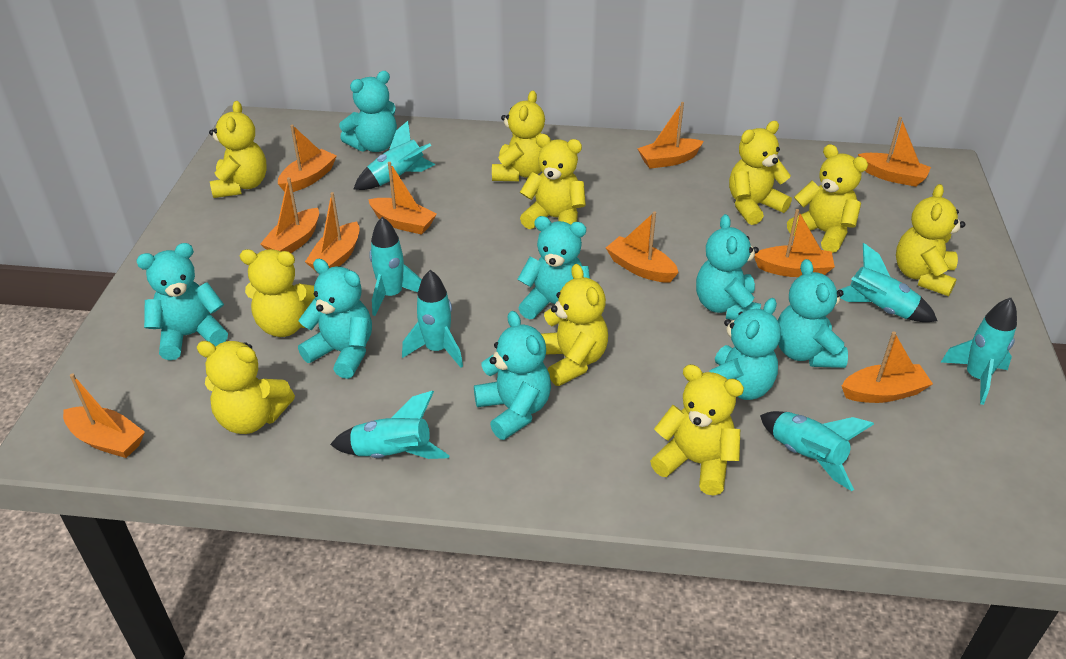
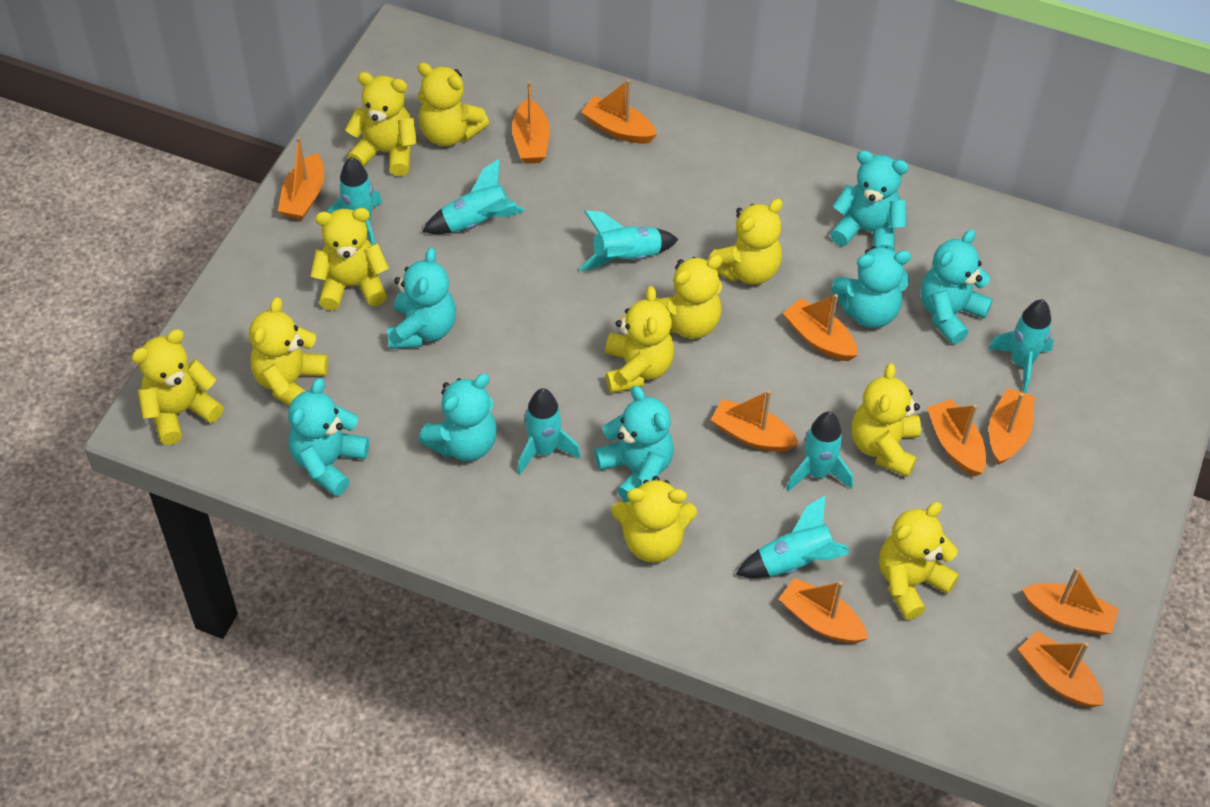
turquoise teddy bear: [136,243,228,360] [298,259,372,379] [339,71,397,152] [474,311,551,440] [517,216,590,320] [696,214,761,320] [702,298,781,400] [778,259,848,368] = 8 -> [288,378,369,496] [387,247,456,349] [418,374,497,461] [594,386,674,502] [830,150,909,252] [831,246,911,328] [921,229,993,344] = 7
yellow teddy bear: [197,341,295,434] [209,101,267,198] [240,249,315,337] [492,90,545,181] [520,134,586,229] [541,264,608,386] [650,364,744,496] [729,121,792,225] [787,144,868,253] [896,184,965,296] = 10 -> [131,329,223,445] [249,297,328,406] [310,208,389,311] [345,72,417,176] [417,62,489,146] [605,286,674,393] [612,476,697,563] [656,255,723,339] [707,199,783,285] [852,363,921,477] [879,502,959,620] = 11

